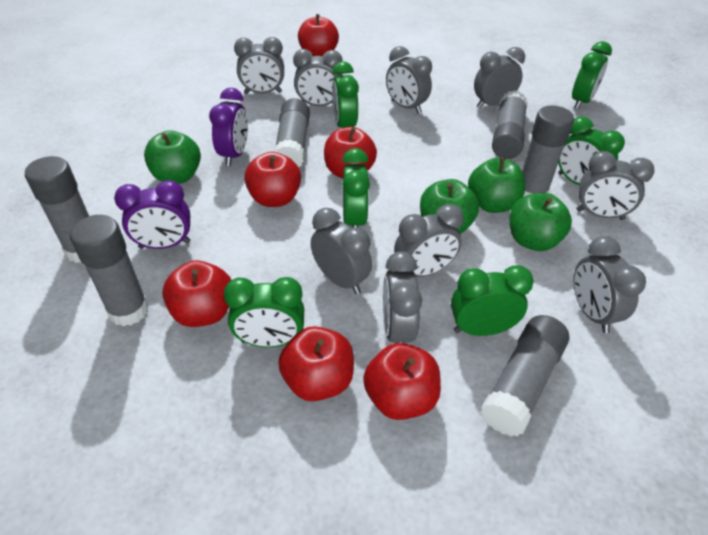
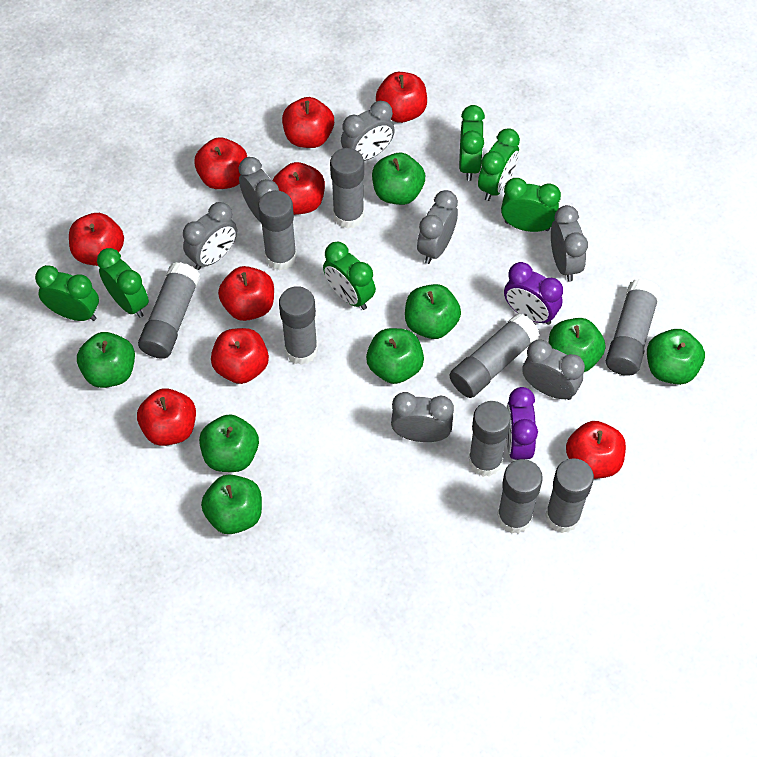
green apple: [144,130,201,184] [420,179,479,234] [468,157,525,213] [510,193,572,251] = 4 -> [77,332,135,388] [199,414,259,472] [201,474,262,534] [366,328,424,384] [372,153,425,205] [405,284,461,339] [549,318,606,372] [647,329,705,385] = 8
grey clock: [234,37,284,94] [293,49,343,106] [311,208,372,294] [383,251,422,343] [386,46,432,114] [394,204,463,277] [474,47,525,109] [574,236,646,333] [576,151,654,220] = 9 -> [183,202,237,270] [238,157,279,221] [341,101,395,161] [391,392,454,442] [417,190,458,264] [522,340,585,400] [551,205,588,282] = 7
grey glue stick: [25,156,89,263] [70,215,149,326] [274,98,310,167] [480,315,569,436] [492,90,527,159] [522,105,574,197] = 6 -> [138,262,200,359] [258,190,297,271] [279,286,318,365] [330,148,364,229] [450,313,539,398] [469,401,511,477] [497,459,543,534] [545,458,594,533] [606,279,661,376] = 9
red apple: [162,260,231,327] [244,152,301,207] [278,326,354,401] [298,14,339,56] [324,127,377,178] [363,343,441,420] = 6 -> [69,213,124,266] [137,388,196,446] [194,137,247,189] [211,328,269,384] [218,266,274,321] [273,162,325,215] [282,97,334,148] [376,72,427,123] [566,421,626,479] = 9

